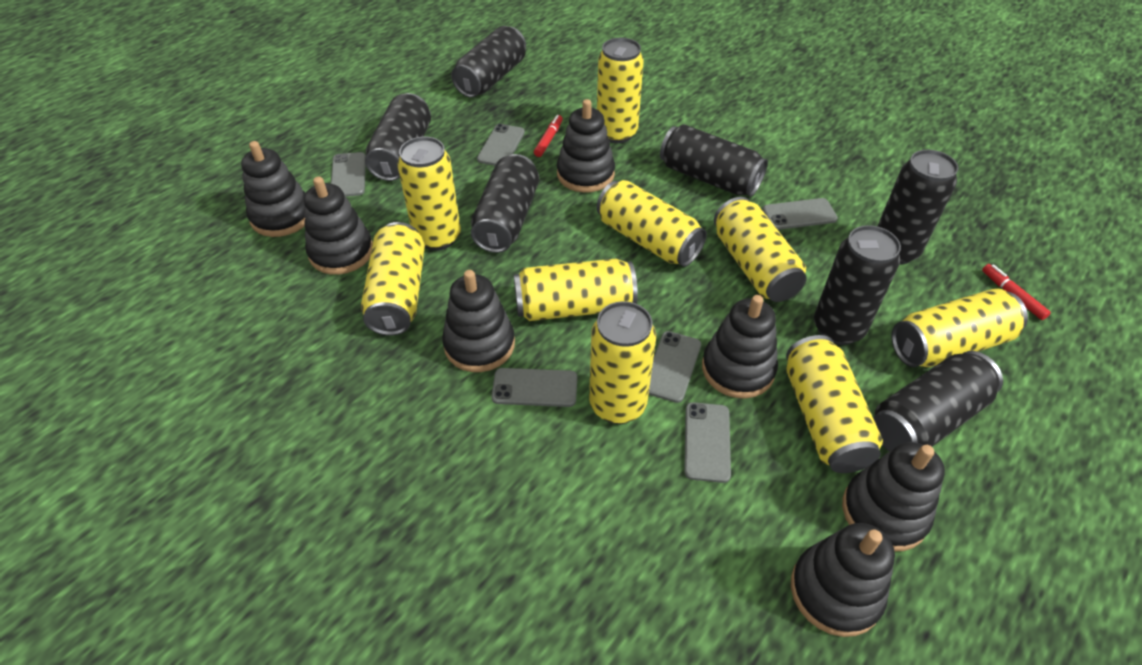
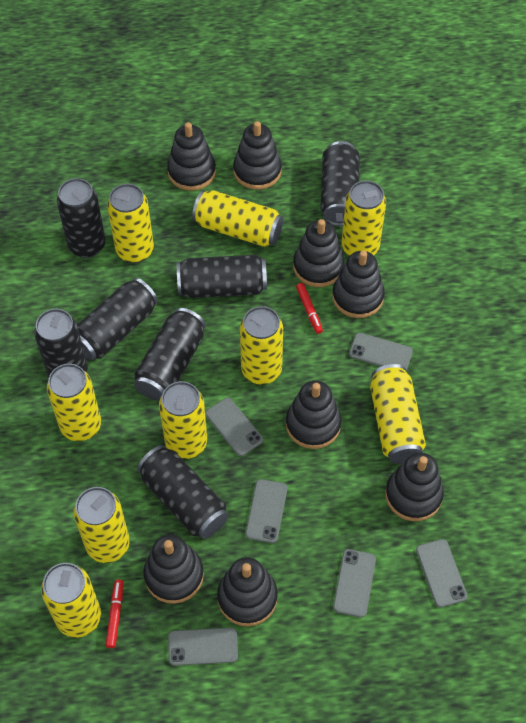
black stacking toy: [241,141,305,237] [304,176,373,275] [442,270,515,372] [557,99,615,193] [702,295,778,398] [791,523,895,637] [842,442,945,551] = 7 -> [143,535,204,604] [167,122,216,191] [217,557,278,626] [233,121,282,190] [286,380,341,449] [293,219,344,287] [332,250,385,318] [385,453,444,521] = 8

